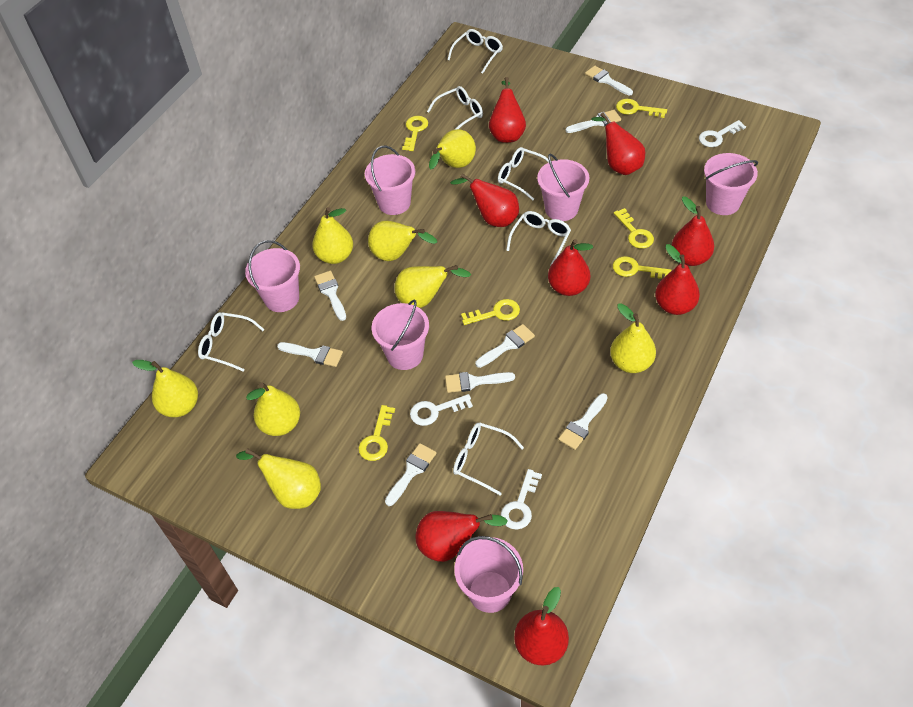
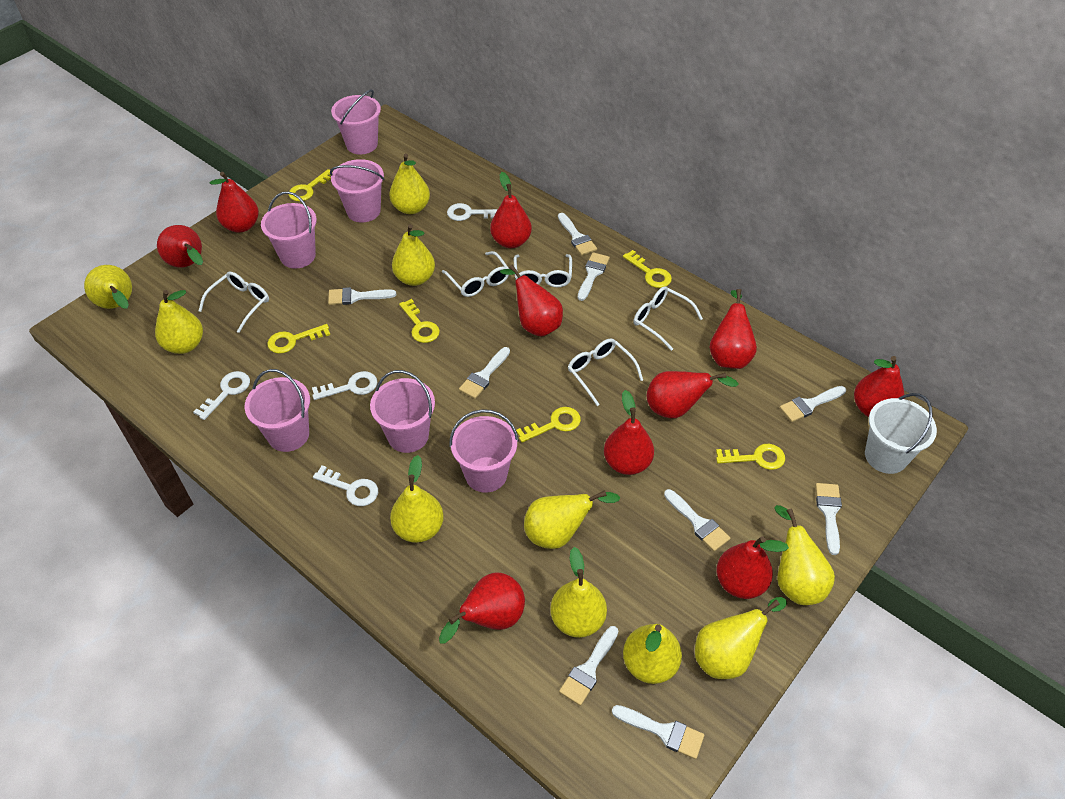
red pear: [415,511,508,562] [450,173,519,227] [489,77,526,143] [514,587,569,666] [548,239,593,296] [591,112,645,175] [655,244,700,315] [672,196,714,266] = 8 -> [157,225,203,268] [210,172,259,233] [439,572,525,643] [490,172,532,248] [500,265,563,337] [604,390,654,475] [646,371,738,418] [709,289,757,369] [717,536,789,599] [854,356,905,417] = 10
white brush: [277,342,343,367] [314,270,346,321] [385,443,437,506] [445,372,515,393] [475,324,535,368] [558,393,608,450] [566,110,621,133] [585,66,633,95] = 8 -> [328,287,396,305] [459,347,510,399] [558,213,597,255] [559,626,618,706] [577,252,610,301] [612,705,704,759] [664,489,730,552] [780,386,846,422] [816,483,842,555] = 9
white bucket: none = 0 -> [865,393,937,474] = 1
white glasses: [198,312,265,372] [427,86,483,130] [448,29,503,74] [453,423,524,495] [498,147,549,200] [506,211,571,265] = 6 -> [199,272,269,333] [442,251,509,297] [514,254,572,287] [568,339,643,406] [633,286,703,351] = 5
white key: [410,394,473,426] [501,469,542,529] [699,120,746,147] = 3 -> [193,371,250,420] [312,371,377,400] [313,465,378,506] [447,203,498,221] = 4
yellow pear: [132,360,198,417] [236,448,321,509] [246,382,300,436] [312,207,353,264] [368,221,437,261] [395,265,471,308] [429,129,476,169] [610,303,656,373] = 8 -> [84,265,132,309] [155,290,203,354] [390,154,430,214] [390,455,444,543] [392,224,435,286] [524,490,620,549] [550,547,607,638] [623,624,682,684] [695,597,787,679] [774,505,835,605] = 10

